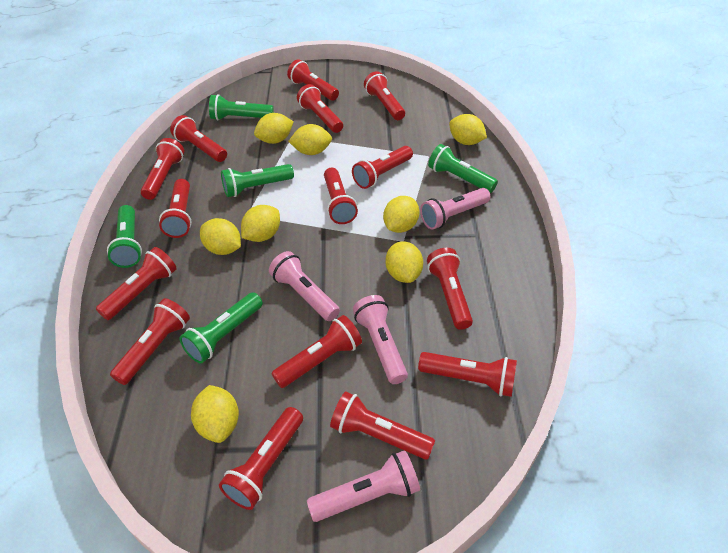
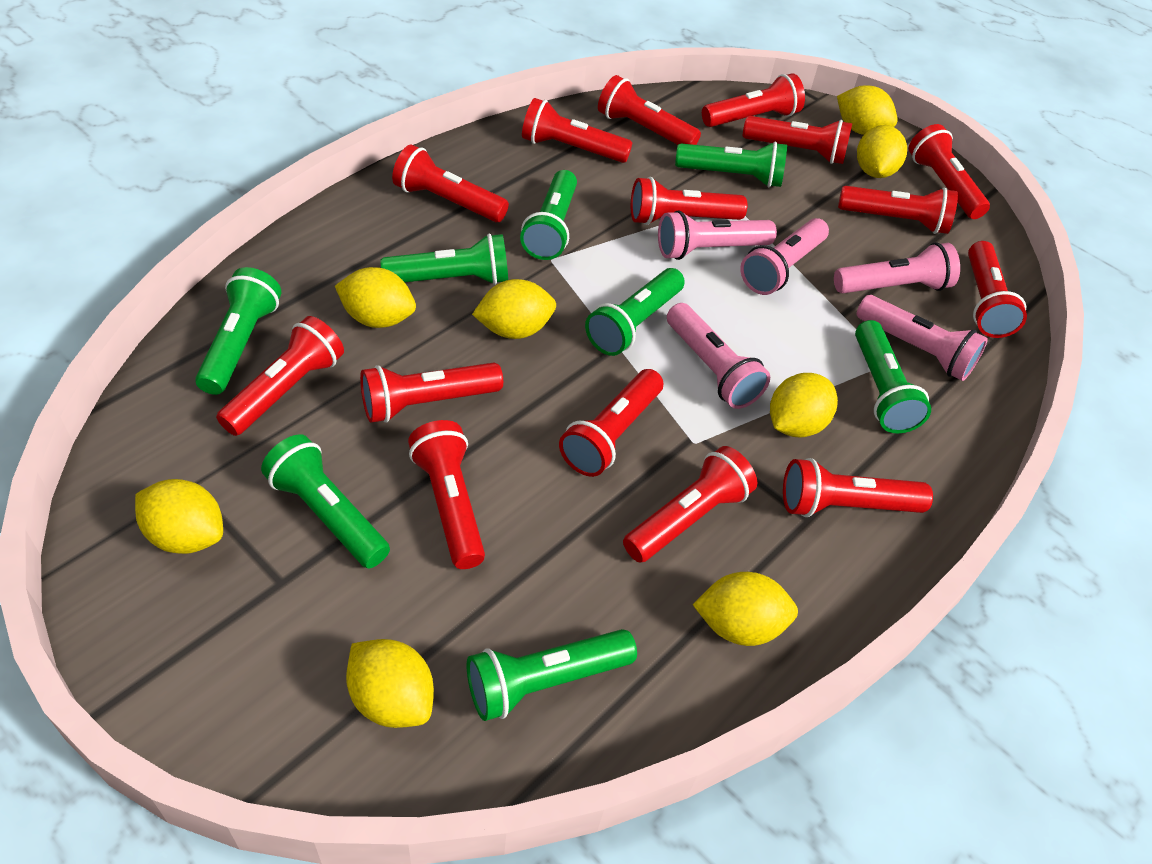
green flashlight: [107,205,142,268] [179,292,263,364] [209,94,273,120] [221,164,294,197] [428,144,498,193] = 5 -> [195,267,282,395] [261,434,390,568] [380,234,508,285] [467,629,637,721] [520,170,577,260] [585,268,685,356] [675,142,787,187] [855,320,931,433] = 8
pink flashlight: [269,251,340,321] [307,450,420,522] [353,295,408,384] [420,188,490,230] = 4 -> [658,210,777,260] [667,303,770,409] [740,218,829,295] [834,242,960,294] [856,295,988,381] = 5

